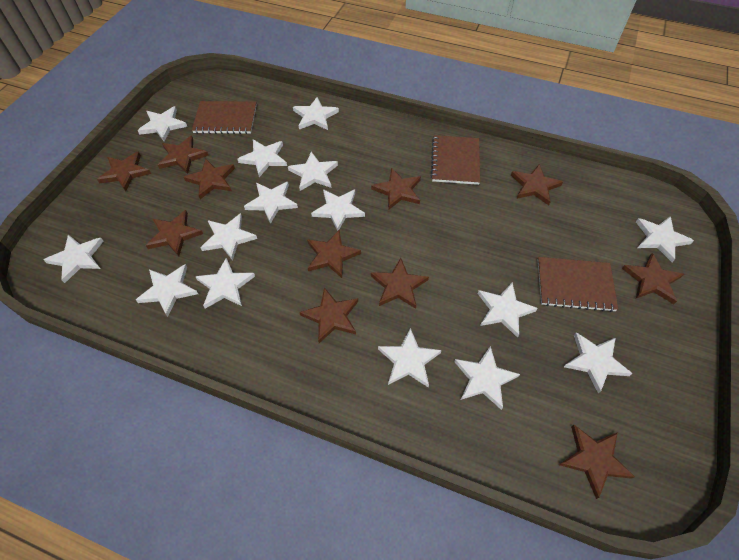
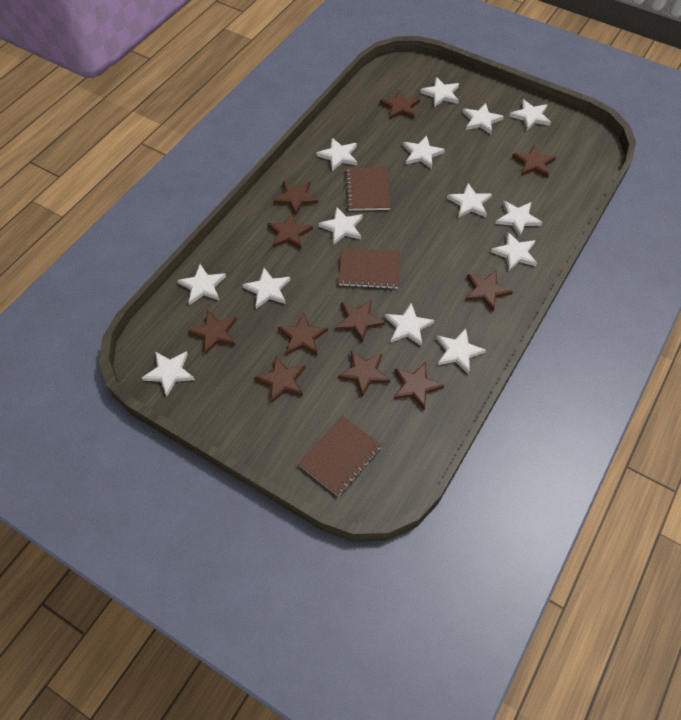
white star: [44,235,104,283] [136,264,198,317] [137,106,187,142] [195,258,255,309] [200,213,257,260] [238,140,287,177] [244,182,298,224] [288,152,338,191] [293,97,339,130] [311,189,365,231] [378,328,442,388] [454,346,520,410] [478,282,538,338] [564,332,632,394] [636,216,694,262] = 15 -> [142,351,195,397] [177,264,226,305] [242,268,290,309] [316,138,357,171] [318,207,363,245] [385,303,434,346] [403,135,445,169] [420,77,459,107] [436,329,486,374] [447,183,492,218] [462,103,504,134] [491,232,537,272] [496,201,542,237] [509,99,551,131] = 14

